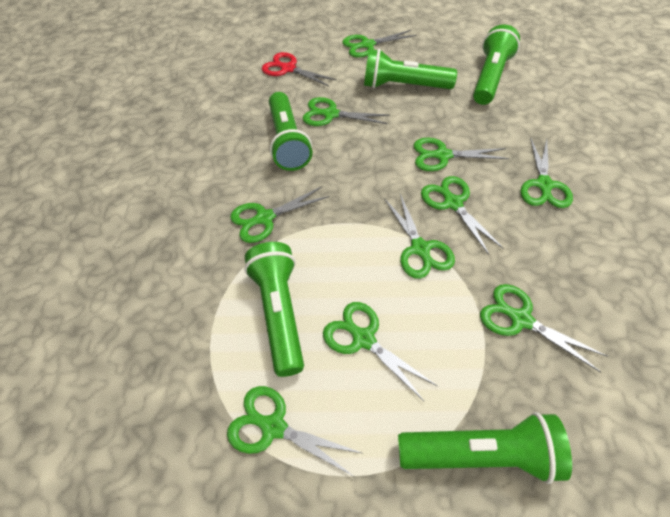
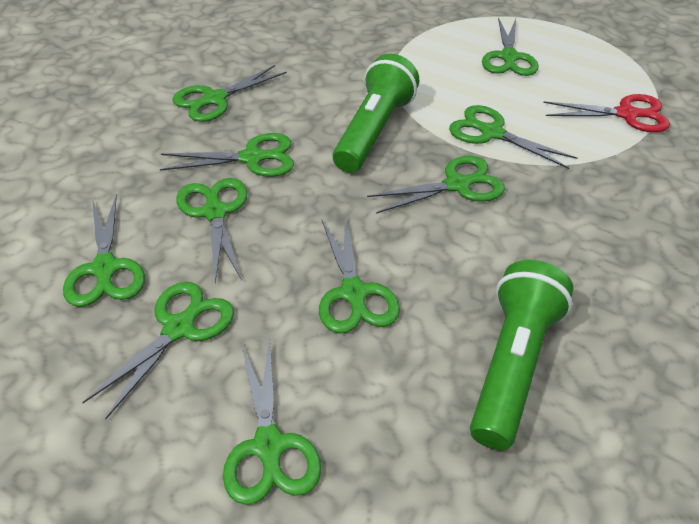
green flashlight: [244,242,304,377] [269,92,312,171] [364,49,457,89] [398,412,572,484] [473,24,520,105] = 5 -> [333,54,419,173] [470,260,573,450] = 2

